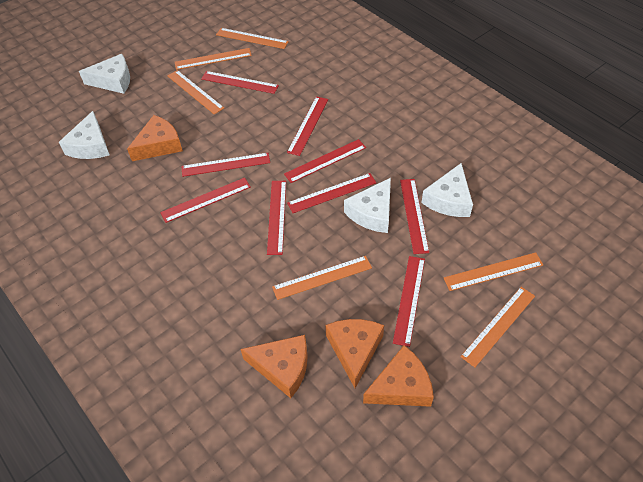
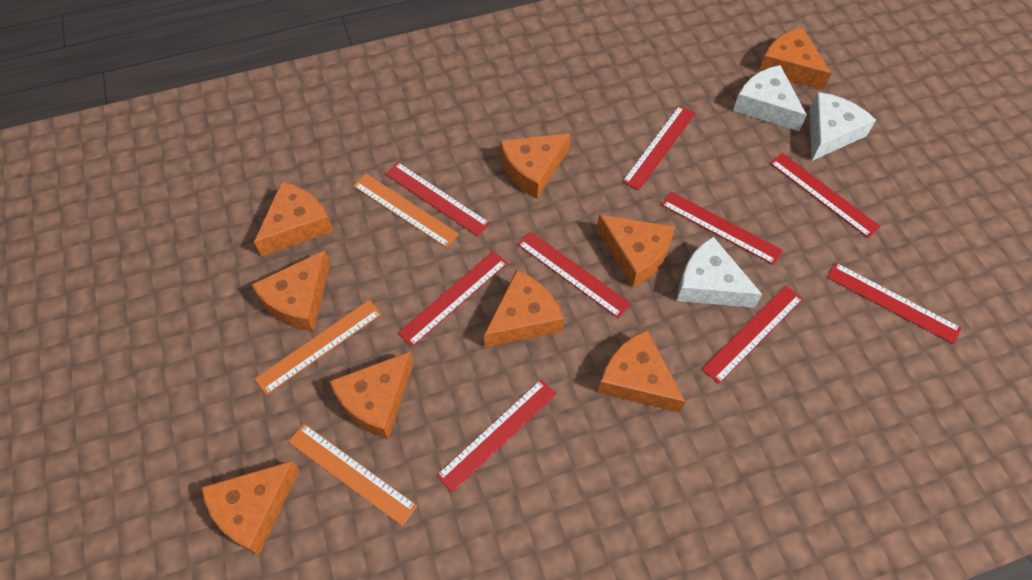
orange cheese: [127,115,183,161] [241,335,308,398] [325,319,384,388] [363,345,434,407] = 4 -> [201,461,300,555] [251,250,330,332] [254,181,333,256] [329,352,414,439] [484,270,564,347] [500,133,571,199] [597,214,675,287] [598,330,685,413] [759,27,831,90] = 9
orange ruler: [167,70,224,114] [175,48,252,70] [216,28,289,49] [272,256,372,300] [444,252,543,291] [460,287,535,367] = 6 -> [255,300,382,395] [288,424,417,526] [353,174,459,248] = 3
white cheese: [59,111,110,159] [79,54,130,94] [344,178,391,233] [421,163,473,217] = 4 -> [677,237,762,308] [733,65,807,131] [810,92,876,161] = 3

